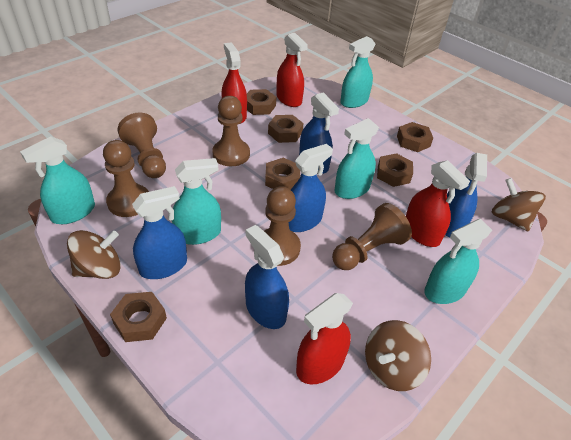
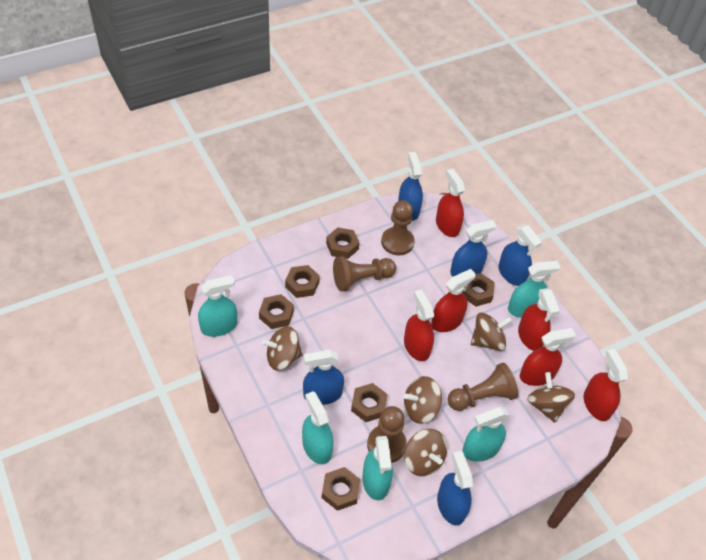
brown pawn: [103,140,149,217] [117,113,166,178] [212,96,250,166] [264,186,301,266] [332,203,412,270] = 5 -> [333,256,396,291] [367,406,407,463] [381,200,414,255] [448,362,519,411] = 4
brown spinning top: [67,230,121,279] [365,320,431,391] [492,178,546,231] = 3 -> [262,326,303,371] [404,376,442,424] [404,429,447,476] [471,313,512,351] [527,372,575,423] = 5
red spray bottle: [222,43,247,124] [277,33,308,107] [296,293,353,384] [406,160,470,247] = 4 -> [404,289,434,361] [431,269,476,332] [436,169,465,237] [518,288,560,351] [520,328,576,386] [584,349,628,421] = 6

